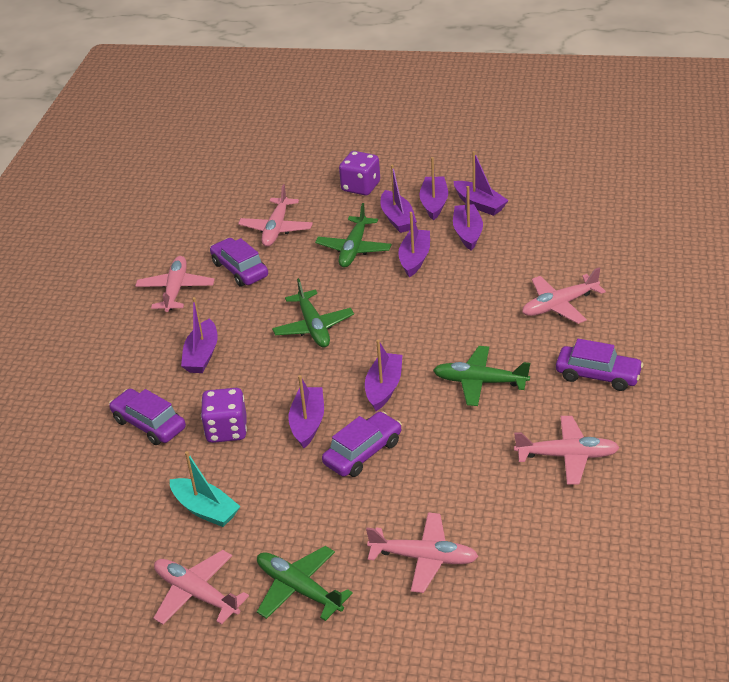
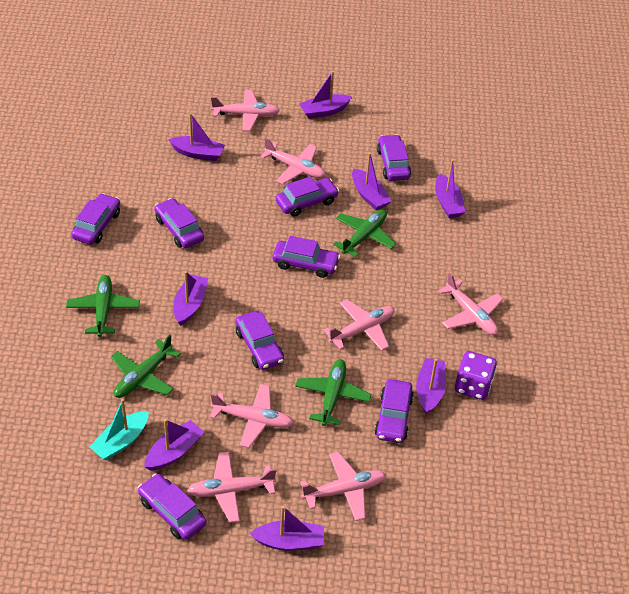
pink plane: [135,256,215,312] [153,550,249,625] [238,184,313,247] [366,512,479,593] [514,416,620,484] [522,267,606,324] = 6 -> [187,452,277,522] [210,384,294,448] [211,90,280,131] [260,138,326,184] [300,452,386,521] [323,299,394,351] [438,273,503,335] = 7
purple car: [109,389,186,445] [210,238,268,287] [322,411,402,477] [556,339,644,391] = 4 -> [71,193,120,245] [138,474,206,540] [154,198,204,248] [235,311,284,370] [273,236,340,278] [276,176,339,217] [375,379,414,443] [377,134,411,181] = 8
purple dice: [201,388,247,443] [339,151,380,195] = 2 -> [455,351,497,400] = 1

